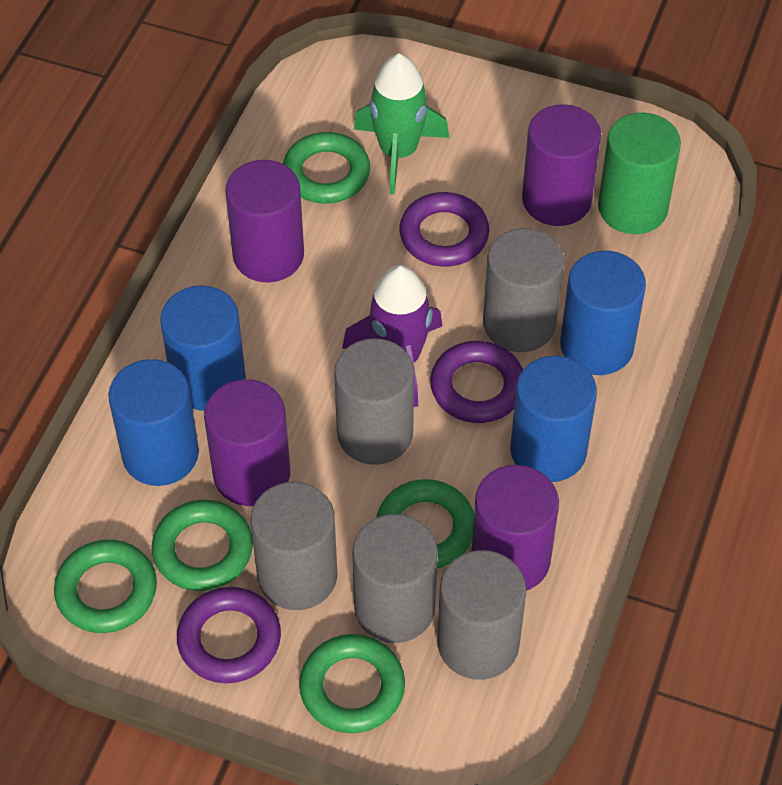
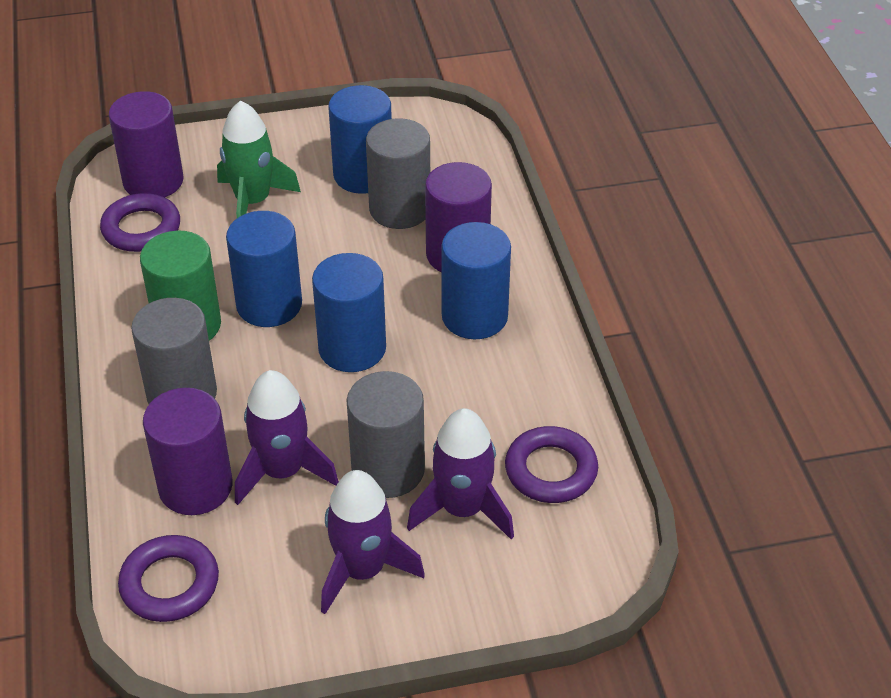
green ring: [54,539,157,633] [152,500,253,591] [283,132,370,204] [299,634,405,733] [376,479,474,568] = 5 -> none = 0
grey cylinder: [251,482,338,610] [334,338,414,465] [352,514,438,643] [438,550,526,680] [483,228,564,352] = 5 -> [131,298,217,404] [347,371,425,498] [366,118,430,229] = 3
purple cylinder: [204,379,290,506] [225,160,304,282] [472,465,559,591] [522,104,601,226] = 4 -> [109,91,184,197] [143,388,233,515] [425,162,492,272] = 3
purple rocket: [342,265,442,407] = 1 -> [235,370,339,505] [321,470,425,614] [407,408,514,540] = 3

